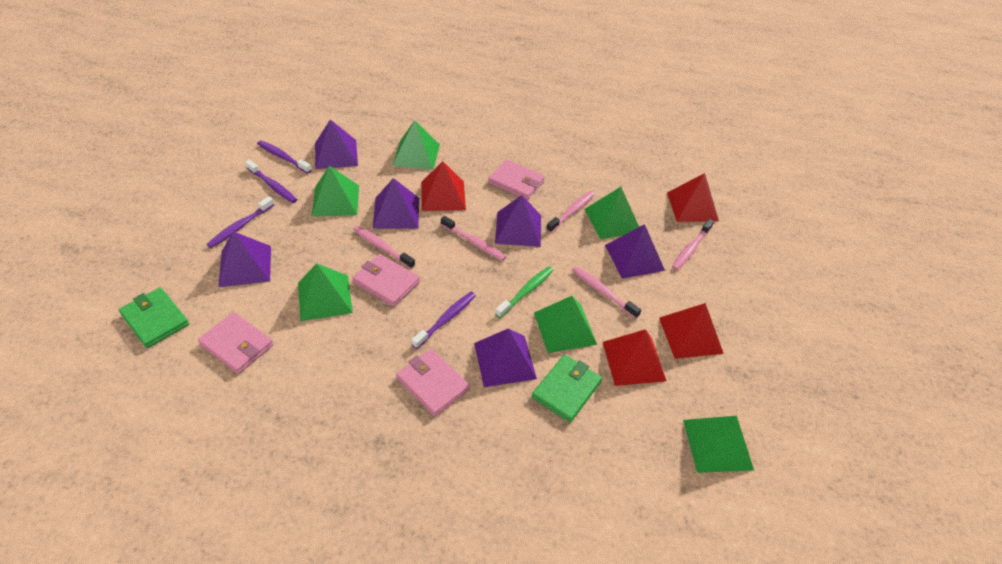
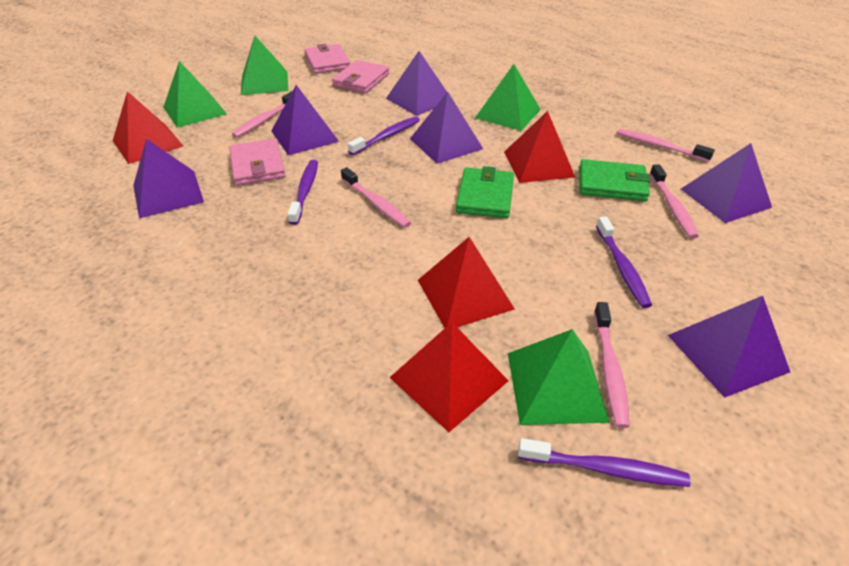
green pyramid: [298,264,353,321] [312,166,359,217] [392,120,440,170] [534,296,597,353] [584,187,639,239] [683,416,754,473] = 6 -> [163,61,227,128] [241,36,288,95] [475,64,541,131] [508,329,610,425] = 4
green toothbrush: [495,266,554,318] = 1 -> none = 0
pink wallet: [198,312,274,374] [352,254,420,307] [396,349,470,416] [488,160,545,200] = 4 -> [229,138,286,186] [304,44,350,74] [332,60,389,93] = 3

